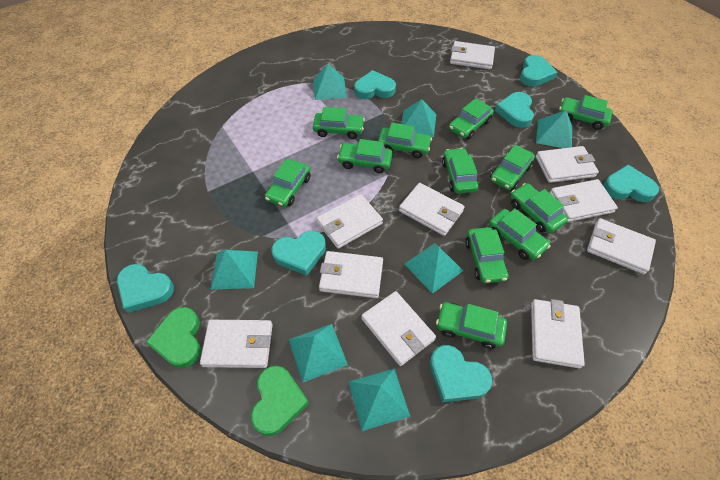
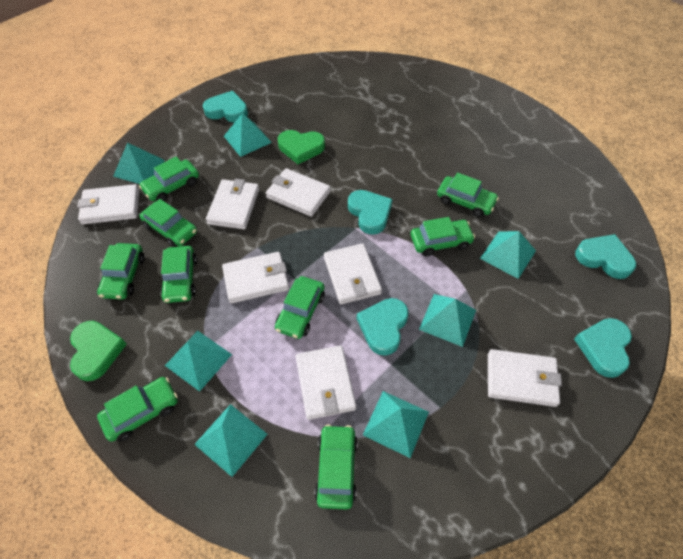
green car: [265,159,311,207] [313,107,365,139] [337,139,392,173] [378,122,432,158] [436,302,507,349] [442,148,479,194] [449,98,494,139] [465,227,508,283] [489,208,551,260] [490,145,535,190] [510,183,568,233] [559,95,613,130] = 12 -> [97,243,145,299] [97,377,178,442] [139,156,199,201] [139,199,197,247] [160,246,197,303] [275,276,325,339] [314,424,358,510] [410,217,475,256] [437,172,499,217] = 9
turquoise heart: [117,264,174,313] [272,231,326,276] [354,70,396,99] [430,345,492,403] [495,92,534,128] [520,55,557,87] [603,165,659,202] = 7 -> [203,91,248,123] [348,190,393,235] [357,298,409,356] [574,318,632,378] [575,234,636,279] = 5
white wallet: [200,320,273,368] [316,194,383,249] [319,251,383,298] [361,291,436,366] [399,183,464,236] [450,41,495,70] [531,299,585,368] [536,146,599,183] [549,179,618,222] [587,218,656,274] = 10 -> [77,184,139,224] [206,179,259,229] [222,252,289,304] [266,168,331,217] [296,345,356,420] [324,243,382,304] [488,349,562,407] = 7

